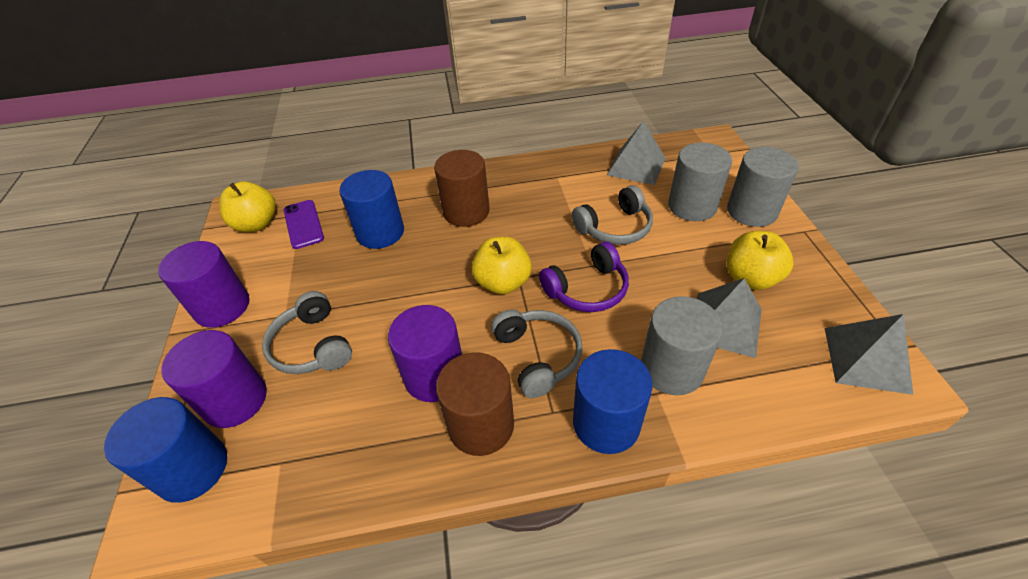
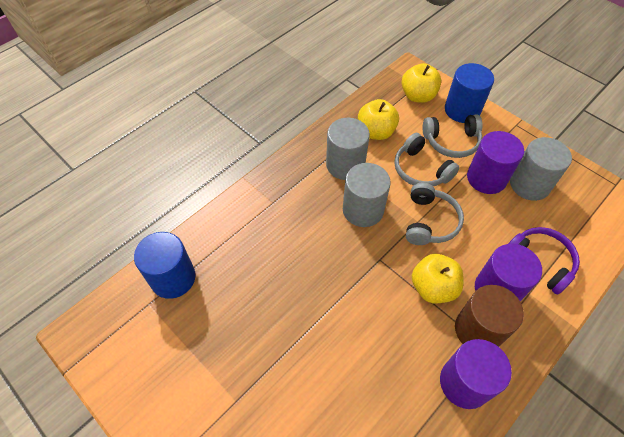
blue cylinder: [104,397,227,503] [339,170,404,249] [573,349,652,454] = 3 -> [134,232,196,299] [445,63,494,123] = 2
brown cylinder: [434,150,490,227] [436,352,514,456] = 2 -> [455,285,524,347] = 1
grey pyramid: [607,121,666,185] [697,278,762,358] [825,314,913,395] = 3 -> none = 0
purple phone: [283,200,324,249] = 1 -> none = 0

